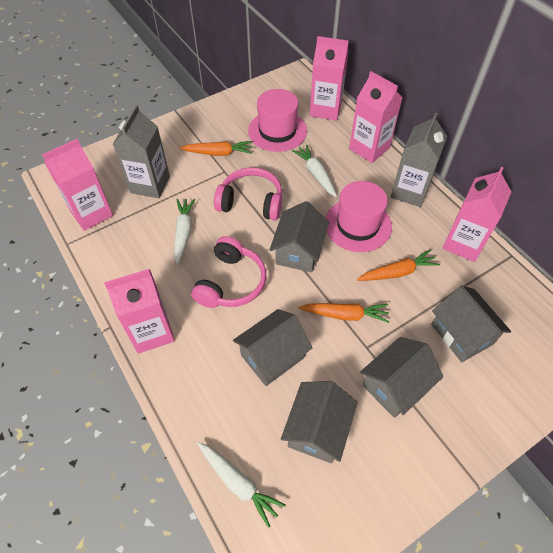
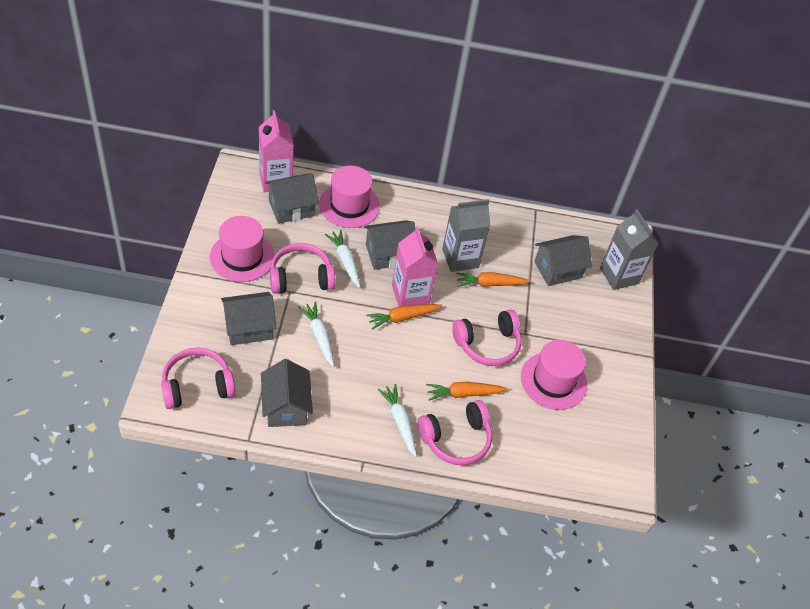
pink carton: [42,139,113,231] [104,269,175,353] [310,36,349,121] [349,71,403,163] [442,166,512,262] = 5 -> [259,110,294,192] [392,226,438,307] = 2
pink hat: [248,89,307,152] [325,181,392,252] = 2 -> [210,216,274,282] [319,166,380,228] [521,340,587,410] = 3
pink headphones: [191,236,267,308] [214,167,282,221] = 2 -> [161,348,236,409] [270,243,335,294] [417,400,492,465] [452,310,522,366] = 4

